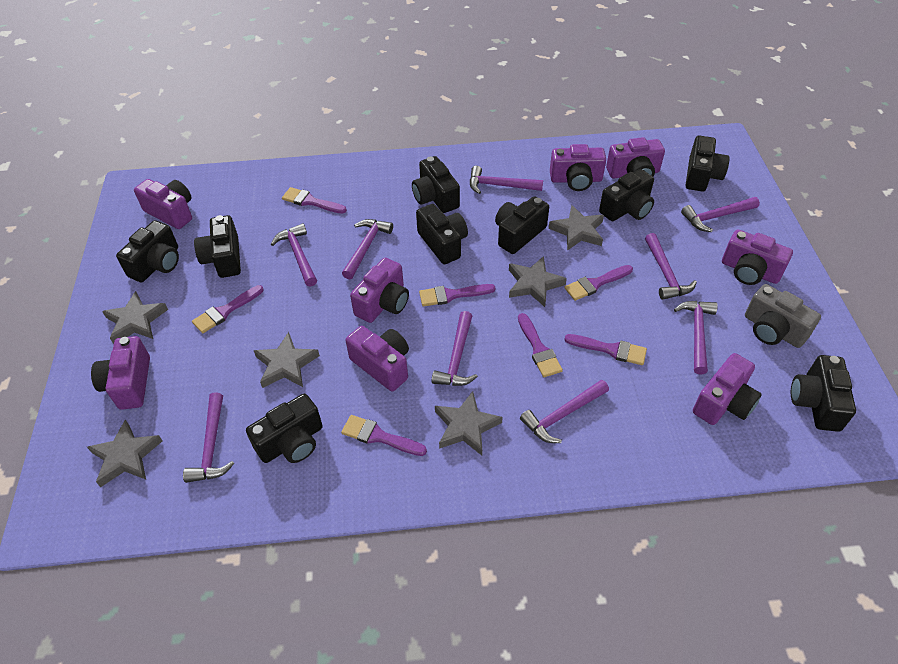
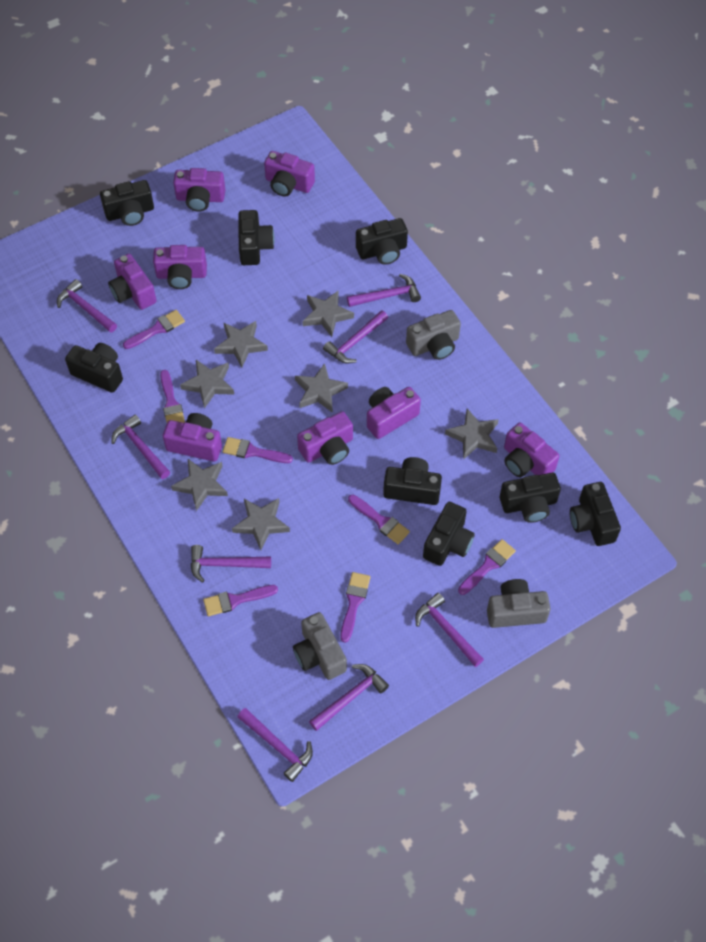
black camera: [116,220,179,282] [194,215,241,278] [246,394,323,463] [412,156,460,213] [416,204,468,264] [495,196,549,254] [599,169,654,221] [686,135,730,192] [791,355,856,432] = 9 -> [65,343,123,393] [100,180,154,226] [238,210,275,265] [356,218,408,265] [383,457,442,505] [423,502,475,566] [500,473,561,523] [570,482,621,546] = 8
grey camera: [745,284,821,348] = 1 -> [293,612,347,680] [406,310,461,360] [487,579,551,628] = 3
grey star: [87,420,162,487] [102,291,168,344] [254,332,320,388] [435,391,503,455] [509,256,567,307] [549,205,604,250] = 6 -> [171,459,228,511] [180,360,234,409] [214,321,268,367] [232,498,290,550] [295,363,348,413] [302,290,354,337] [445,409,499,460] = 7
purple hammer: [183,392,234,483] [271,223,317,287] [342,219,393,279] [432,311,478,386] [470,166,543,194] [520,380,609,443] [645,233,697,300] [674,301,718,375] [681,197,760,232] = 9 -> [57,279,117,333] [112,414,170,479] [191,545,271,583] [237,708,313,782] [309,664,389,731] [323,310,388,363] [347,274,421,307] [415,593,484,667] = 8

